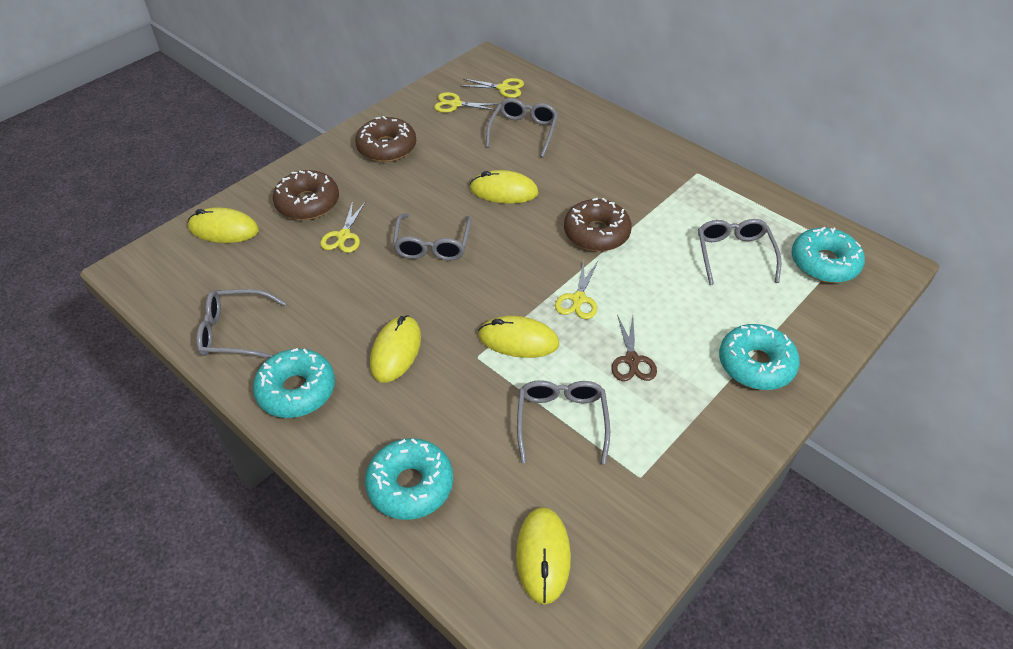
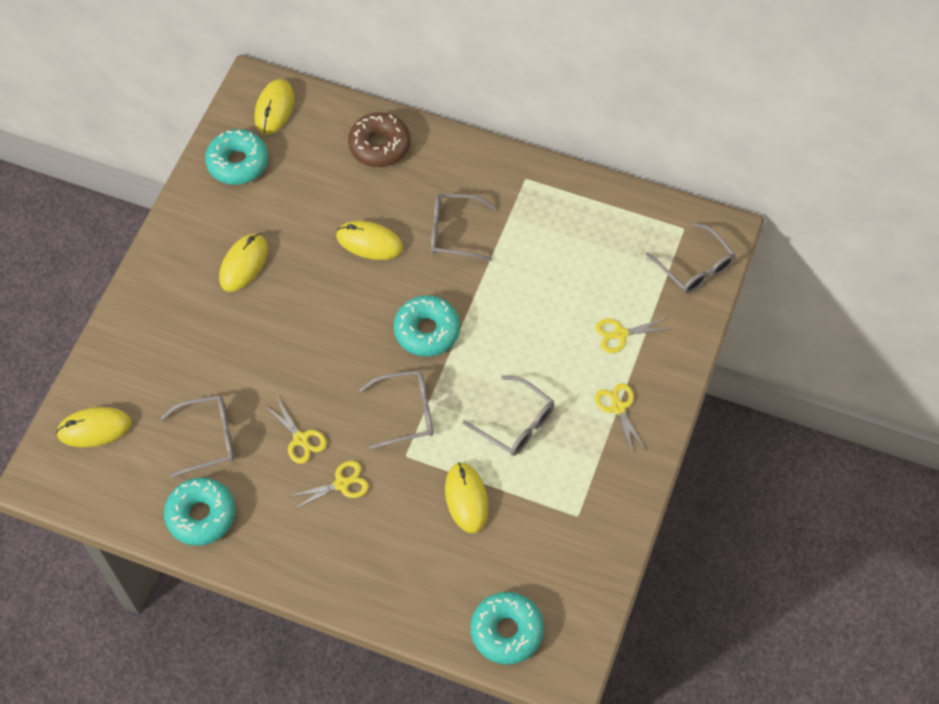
brown donut: [273,170,339,220] [355,116,416,162] [564,198,632,252] = 3 -> [348,112,411,167] = 1
brown scissors: [611,314,657,381] = 1 -> none = 0

